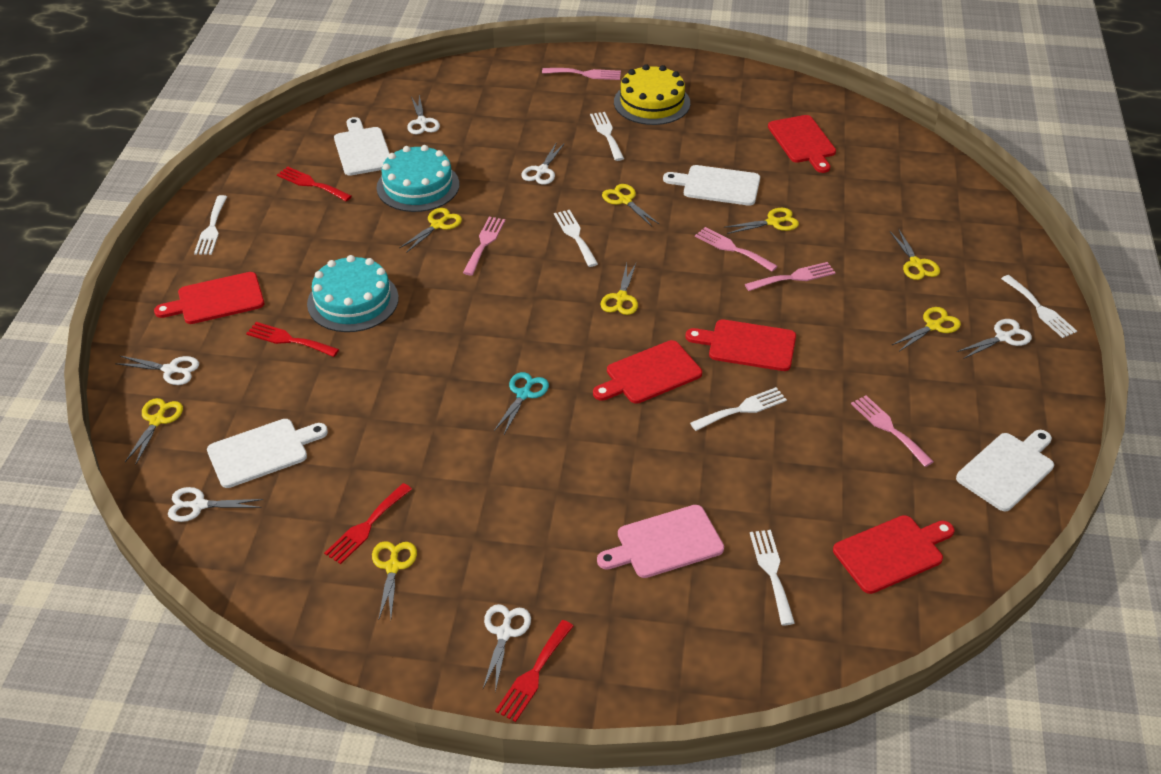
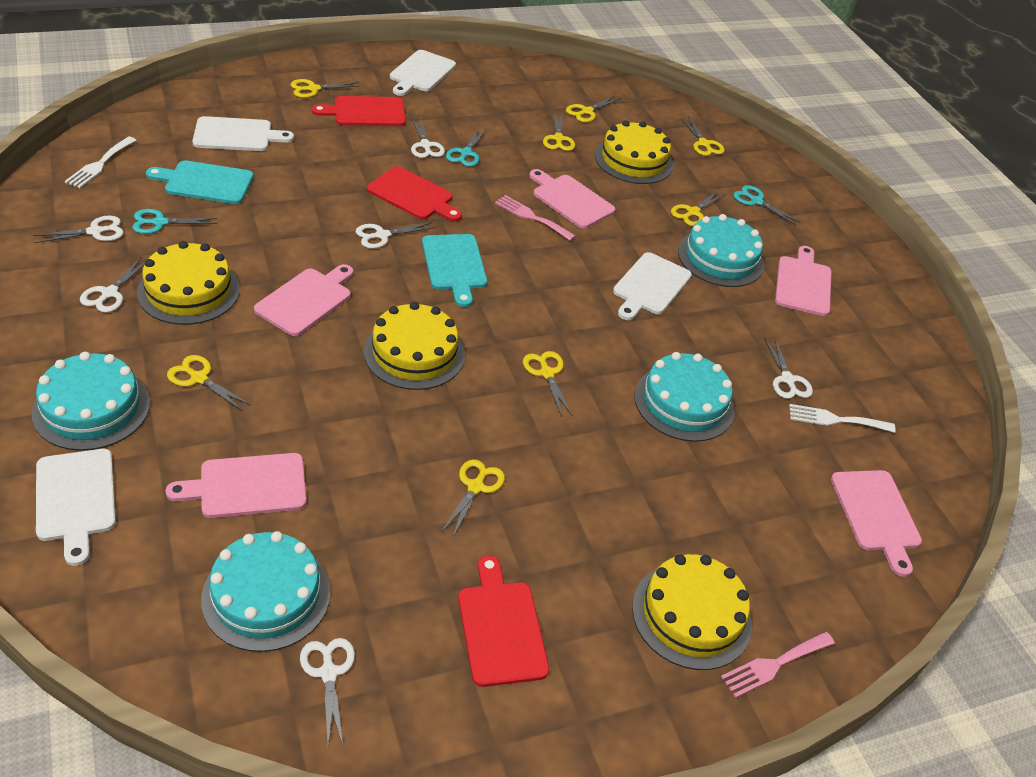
pink cutting board: [597,505,724,578] = 1 -> [165,453,307,518] [254,264,353,336] [529,169,615,229] [775,246,832,316] [831,470,922,577] = 5
pink fork: [463,217,505,275] [542,68,621,80] [695,227,778,272] [745,262,835,291] [851,395,934,467] = 5 -> [495,195,576,241] [721,632,835,698] = 2
red cutting board: [154,272,264,324] [593,340,702,404] [686,319,796,371] [768,115,836,173] [833,515,954,594] = 5 -> [312,96,406,126] [367,166,462,221] [458,555,549,687] = 3
red fork: [246,322,339,357] [277,166,352,201] [324,483,412,564] [495,620,573,722] = 4 -> none = 0
turquoise cake: [307,255,399,332] [377,145,459,212] = 2 -> [31,352,150,451] [201,531,330,652] [634,352,735,442] [678,214,764,287] = 4
turquoise cutting board: none = 0 -> [146,160,254,204] [422,234,487,307] = 2
turquoise scissors: [494,372,549,434] = 1 -> [132,209,218,234] [446,128,486,167] [733,185,800,225] = 3
white fork: [194,195,227,255] [554,210,598,267] [590,112,624,161] [690,387,787,431] [750,530,795,625] [1001,275,1077,338] = 6 -> [65,136,136,188] [789,404,896,433] = 2
yellow cake: [614,64,690,125] = 1 -> [137,241,240,325] [364,302,465,390] [595,120,673,184] [632,554,752,670] = 4

